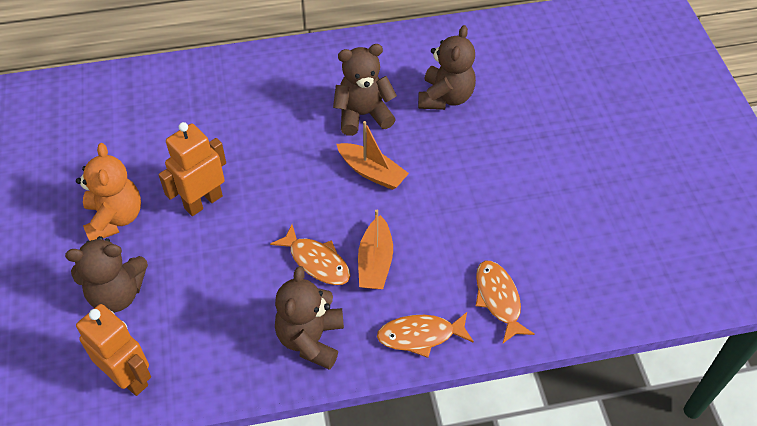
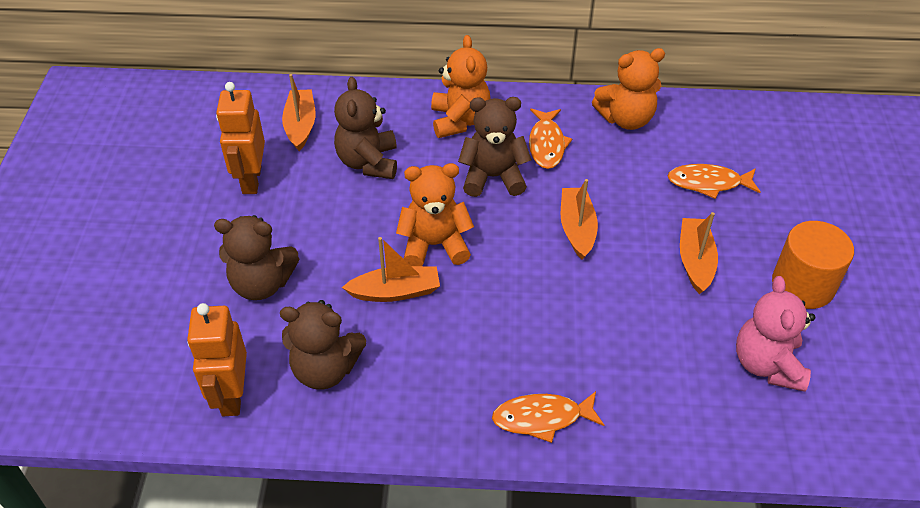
orange boat: [336,121,409,190] [358,210,393,289] = 2 -> [282,74,316,151] [342,237,440,302] [561,179,598,260] [680,212,718,294] = 4
orange cylinder: none = 0 -> [772,221,854,309] = 1
orange teddy bear: [76,143,141,241] = 1 -> [396,163,474,266] [431,35,490,138] [592,48,665,130] = 3
pink teddy bear: none = 0 -> [736,276,815,392] = 1

